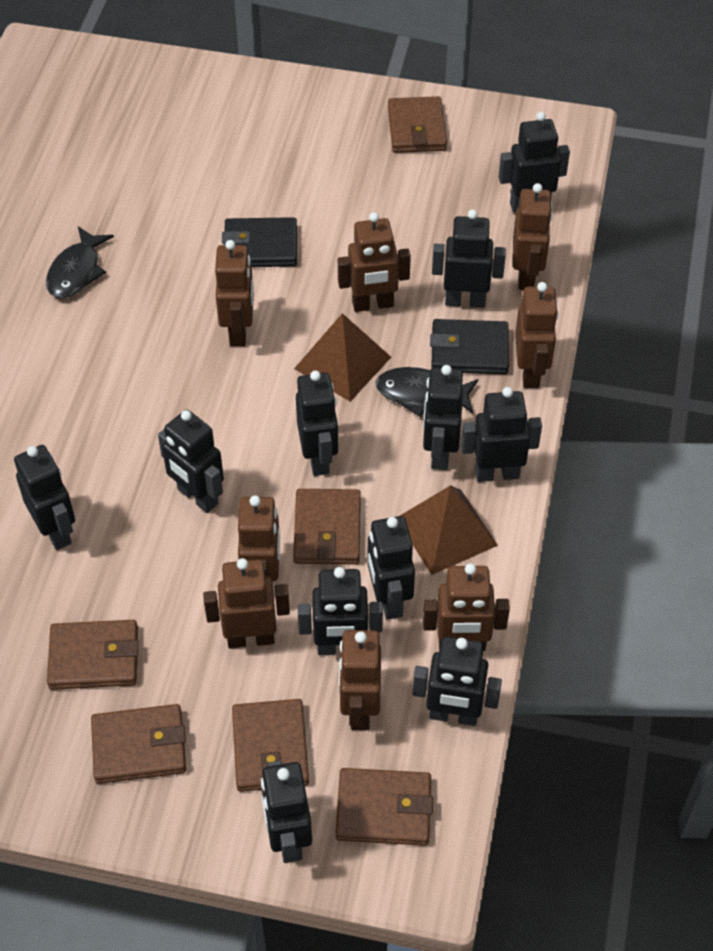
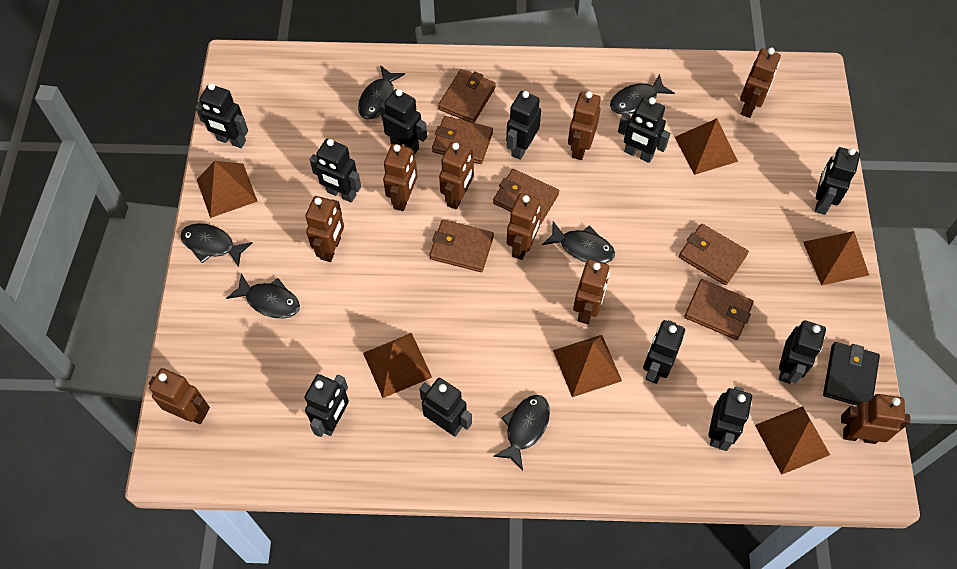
black fish: [46,226,114,298] [376,367,478,417] = 2 -> [180,223,253,267] [226,273,300,319] [358,65,405,119] [493,395,550,471] [542,221,615,263] [610,74,675,114] = 6
black wallet: [222,217,297,267] [430,319,509,375] = 2 -> [823,342,880,406] = 1
brown pyramid: [294,313,391,402] [400,485,498,575] = 2 -> [197,161,258,218] [363,333,432,398] [553,335,622,397] [675,118,738,175] [755,406,830,475] [803,231,869,286] = 6
brown robot: [203,558,290,649] [215,240,254,346] [238,496,280,581] [338,212,411,312] [339,630,381,730] [423,563,510,651] [513,183,553,290] [515,282,558,388] = 8 -> [149,368,210,424] [305,196,344,262] [383,144,417,211] [439,142,474,210] [507,193,541,260] [568,91,601,160] [573,259,610,324] [740,48,781,118] [841,394,910,444] = 9

